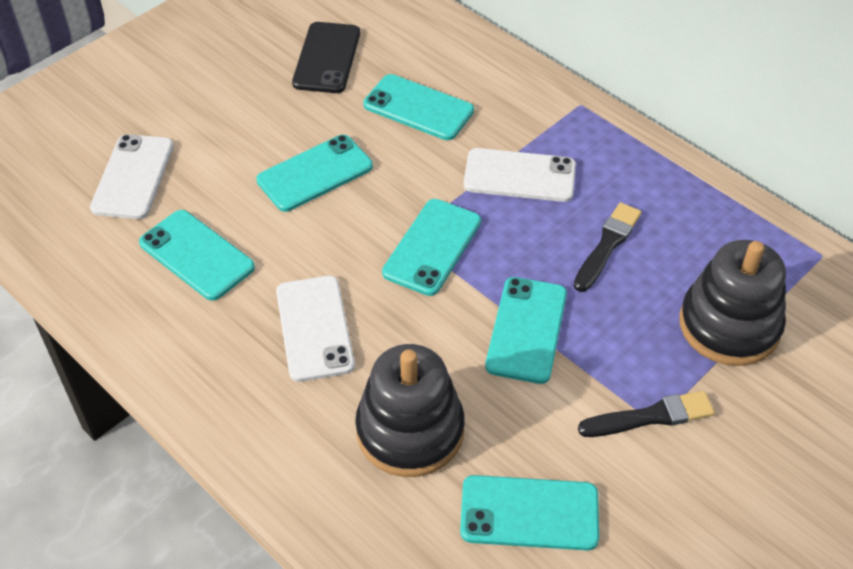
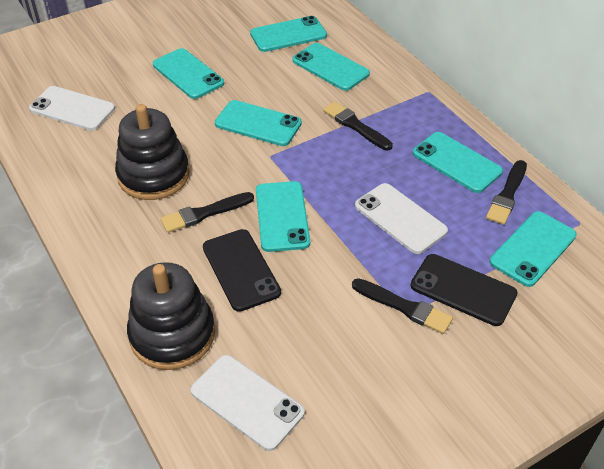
black brush: [574,203,642,292] [578,391,715,437] = 2 -> [160,192,254,233] [323,102,393,150] [352,278,453,334] [486,160,527,225] = 4
black phone: [292,22,360,93] = 1 -> [203,229,281,312] [411,254,518,326] = 2
turquoise phone: [139,210,255,301] [256,135,373,212] [363,74,474,140] [382,199,481,296] [460,475,599,551] [485,277,567,384] = 6 -> [153,48,224,99] [215,100,302,146] [250,16,327,52] [256,181,310,252] [292,43,370,91] [413,132,503,193] [490,211,577,287] = 7

